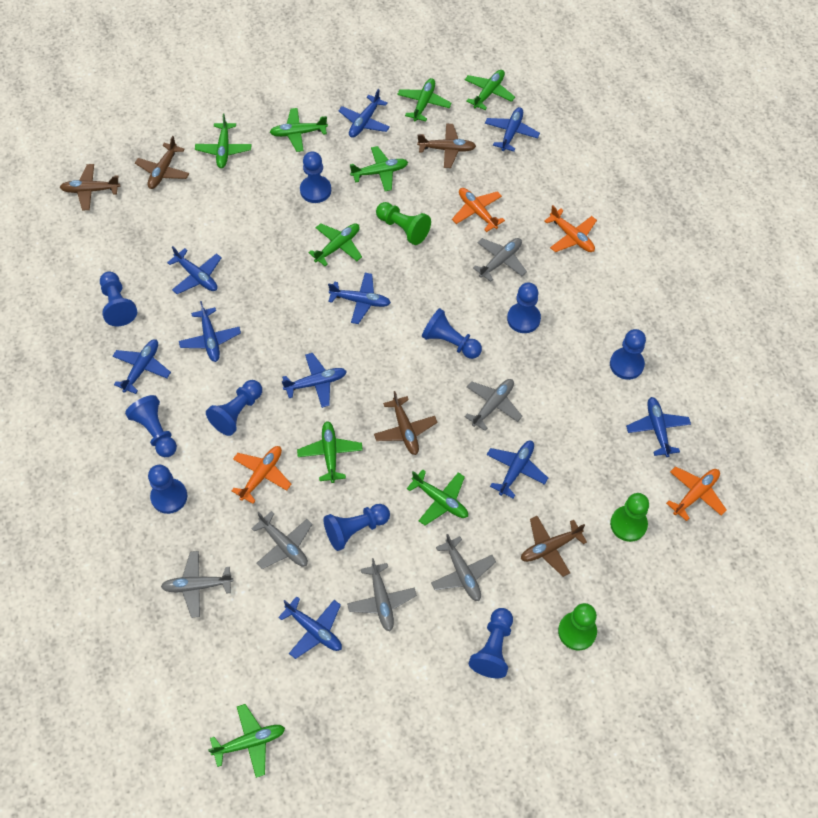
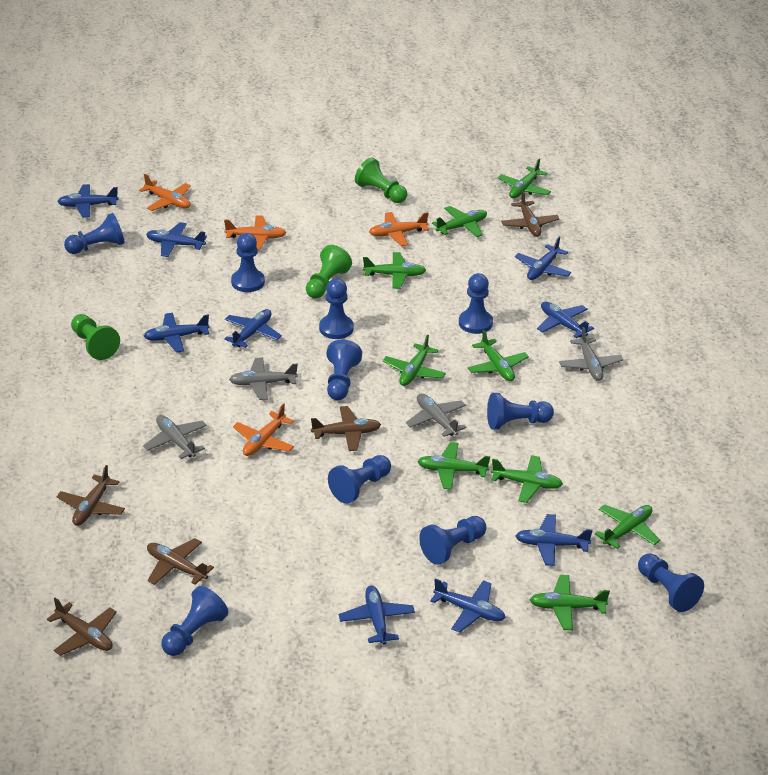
blue plane: [112,339,171,394] [167,246,222,294] [179,301,241,362] [278,596,342,659] [282,353,347,408] [328,273,391,324] [338,89,390,138] [485,107,540,151] [487,441,548,499] [626,397,691,457] = 10 -> [57,184,119,218] [144,313,210,353] [146,222,207,257] [224,309,282,348] [339,585,415,645] [430,578,506,633] [515,237,571,280] [515,514,593,566] [537,302,594,338] = 9
grey plane: [161,551,233,618] [251,511,313,569] [347,558,417,632] [431,534,496,601] [465,379,522,431] [473,238,527,282] = 6 -> [143,415,207,459] [229,357,298,400] [406,393,467,437] [559,327,623,381] = 4

